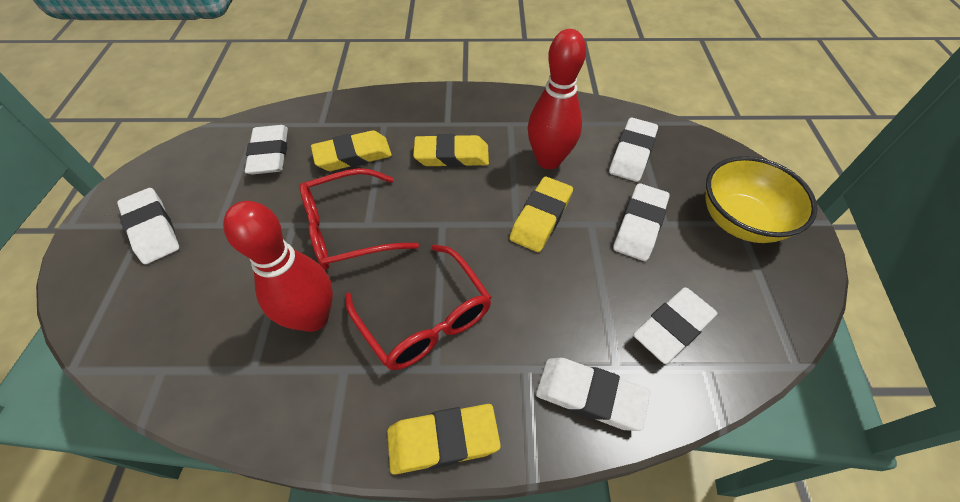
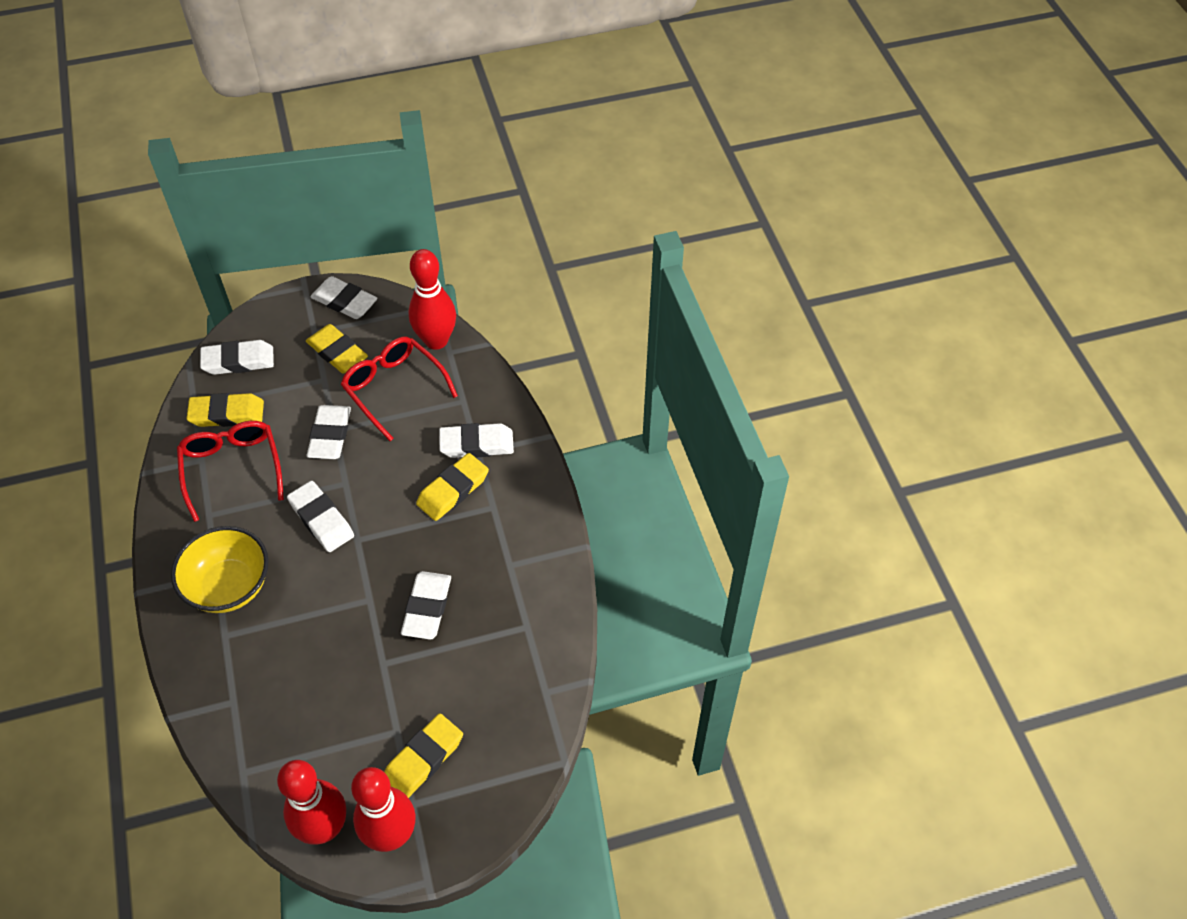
red bowling pin: [223,201,333,332] [527,29,586,169] = 2 -> [277,760,346,845] [351,767,416,852] [408,249,456,350] = 3

